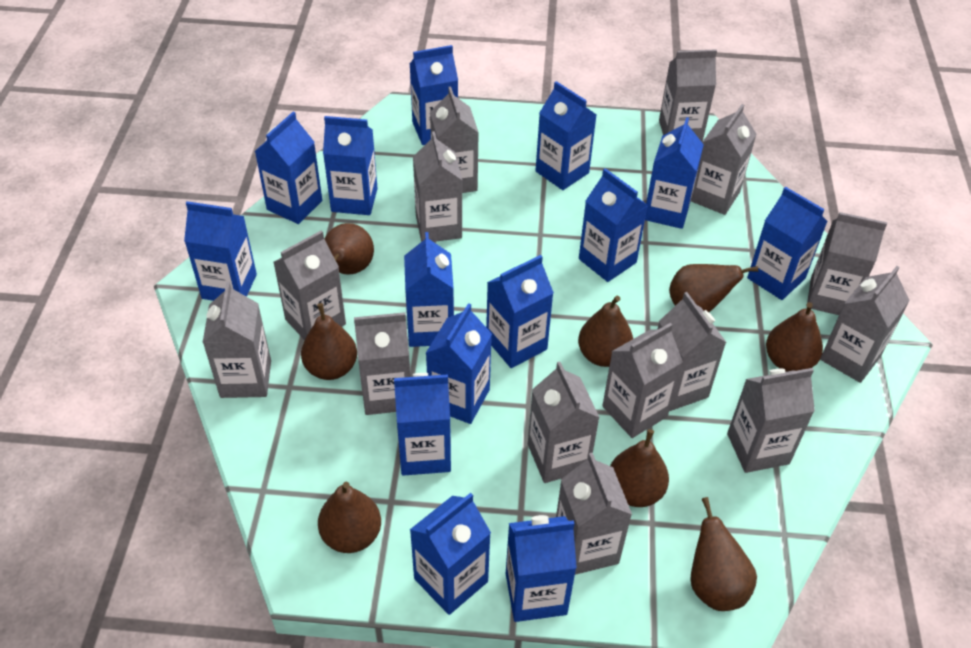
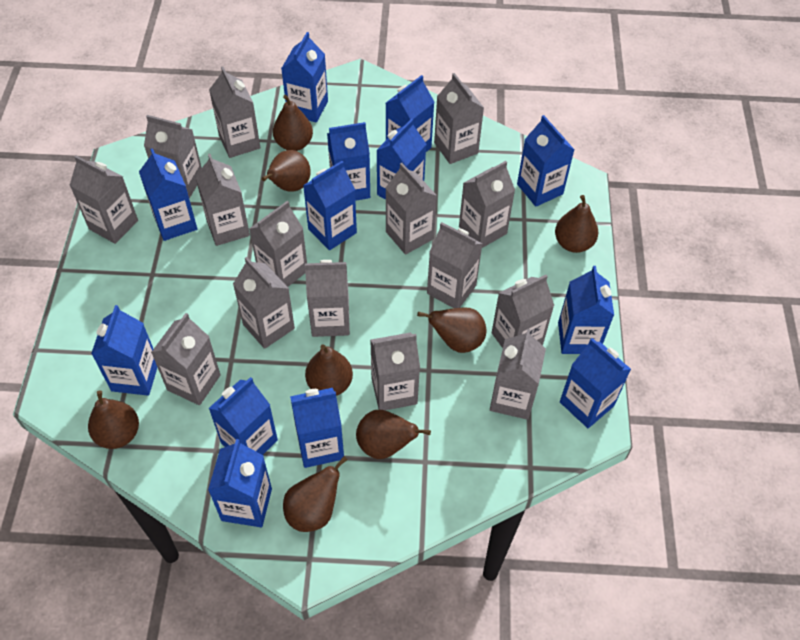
blue carton: [184,201,257,301] [255,112,322,224] [323,116,378,215] [394,373,451,476] [404,232,454,347] [410,45,458,145] [410,493,491,615] [426,303,492,424] [486,255,554,368] [506,515,577,622] [535,81,596,190] [579,168,648,282] [645,117,704,229] [747,187,828,300] = 14 -> [91,305,158,396] [139,148,197,241] [208,377,278,455] [208,439,272,527] [281,32,328,123] [290,388,344,468] [303,161,357,250] [327,122,370,201] [376,118,426,200] [386,75,434,152] [517,115,575,207] [558,266,614,354] [560,338,631,428] = 13
grey carton: [202,281,271,398] [273,230,346,340] [354,312,411,415] [413,131,462,242] [430,86,479,193] [528,362,600,483] [556,452,632,575] [602,323,683,438] [658,292,727,411] [659,49,717,142] [691,104,757,215] [727,368,815,473] [807,212,887,315] [820,266,910,383] = 14 -> [69,155,138,244] [144,115,202,199] [151,313,220,405] [195,154,250,246] [209,67,260,158] [233,257,295,349] [249,201,307,287] [305,260,350,337] [370,332,420,410] [385,163,437,255] [427,222,483,308] [434,73,484,164] [459,161,515,248] [490,329,546,420] [492,275,554,348] = 15

